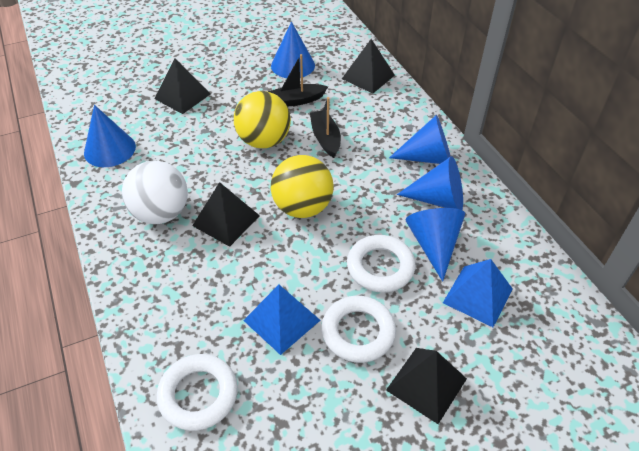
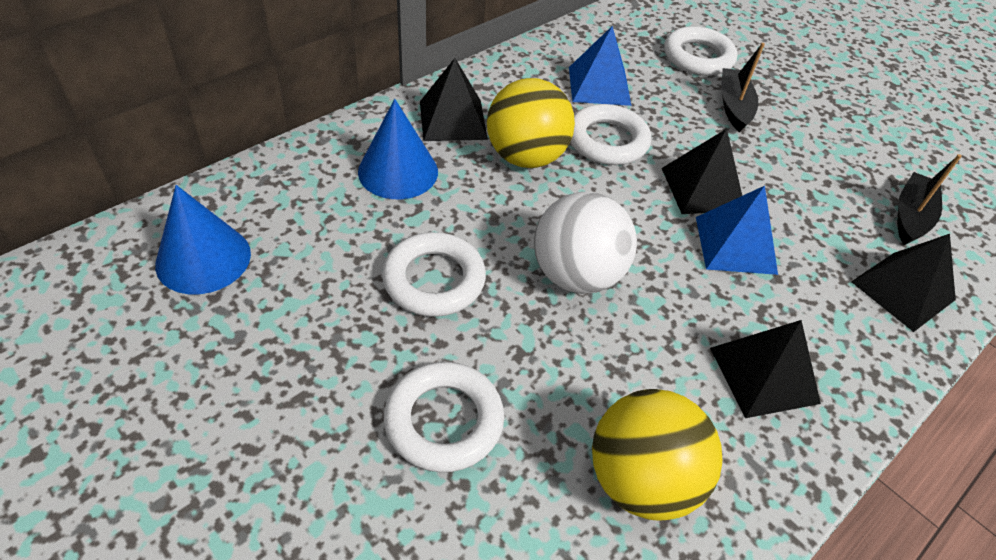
blue cone: [84,105,136,167] [271,22,315,78] [389,115,451,164] [397,156,463,210] [405,208,465,282] = 5 -> [155,185,251,294] [358,99,438,199] = 2
white ring: [157,354,238,431] [322,296,396,363] [347,235,416,293] = 3 -> [382,232,486,317] [384,362,504,472] [570,104,651,165] [664,26,738,76] = 4

